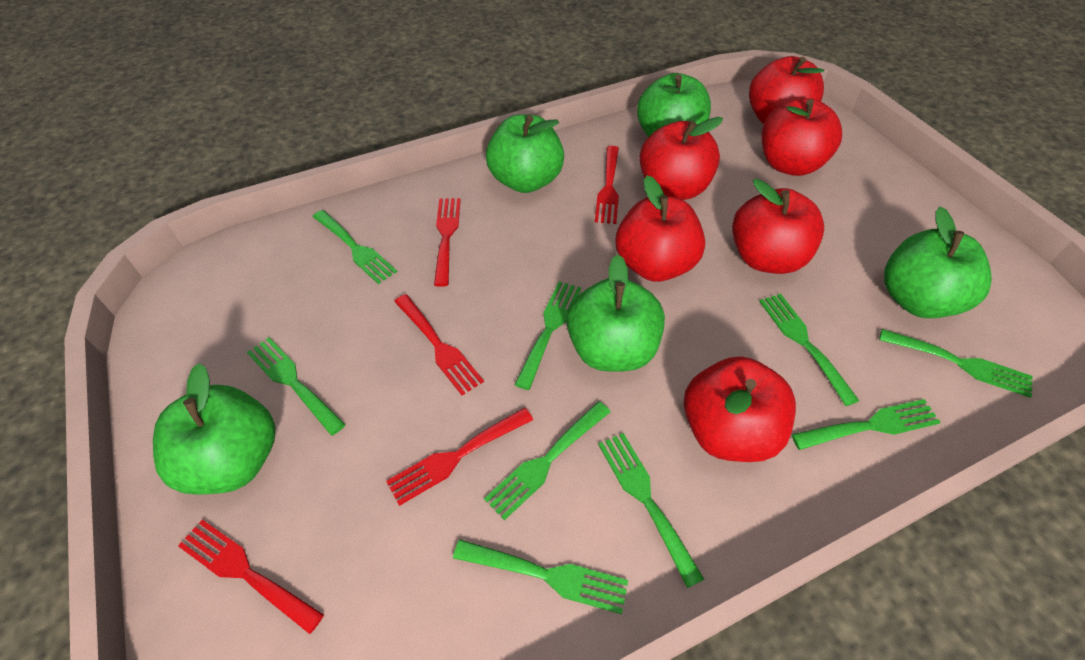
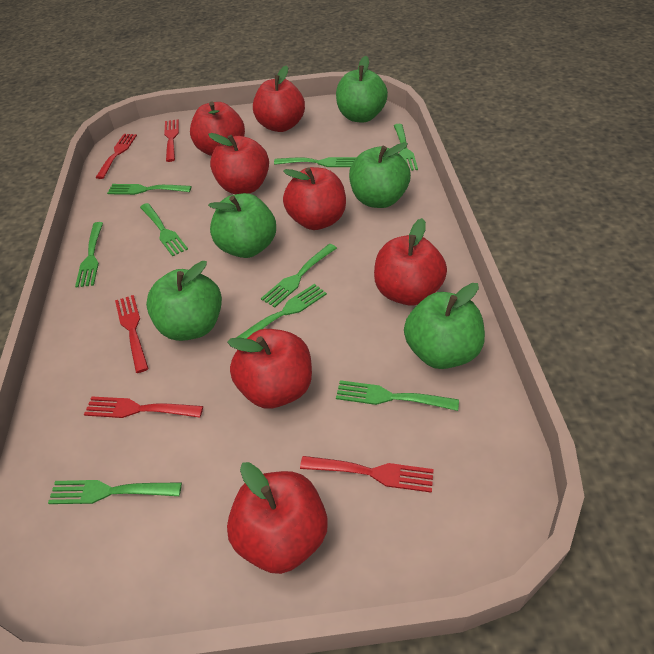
red apple: [616,175,705,282] [639,117,723,200] [684,356,796,462] [732,179,824,274] [749,56,824,124] [761,98,842,176] = 6 -> [190,102,245,156] [208,133,269,194] [227,329,312,408] [227,462,328,574] [253,66,305,132] [283,167,346,230] [374,218,447,306] = 7

